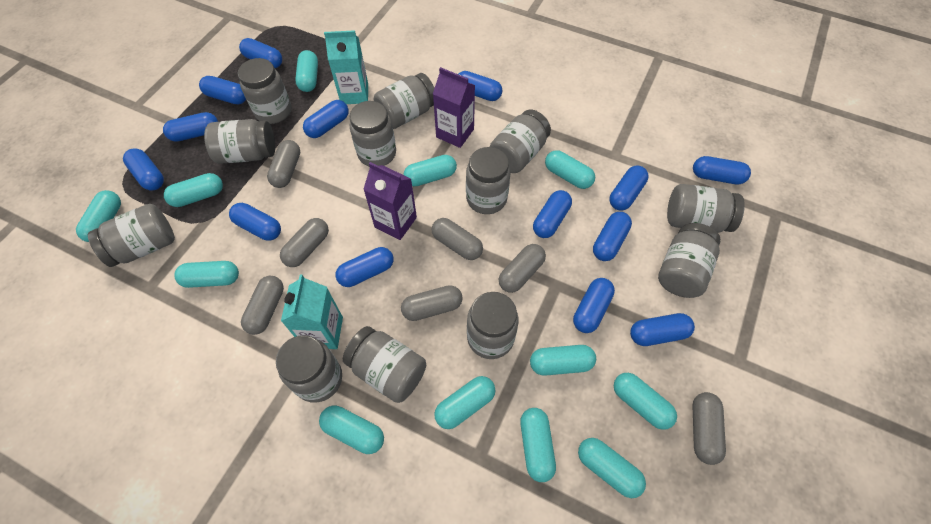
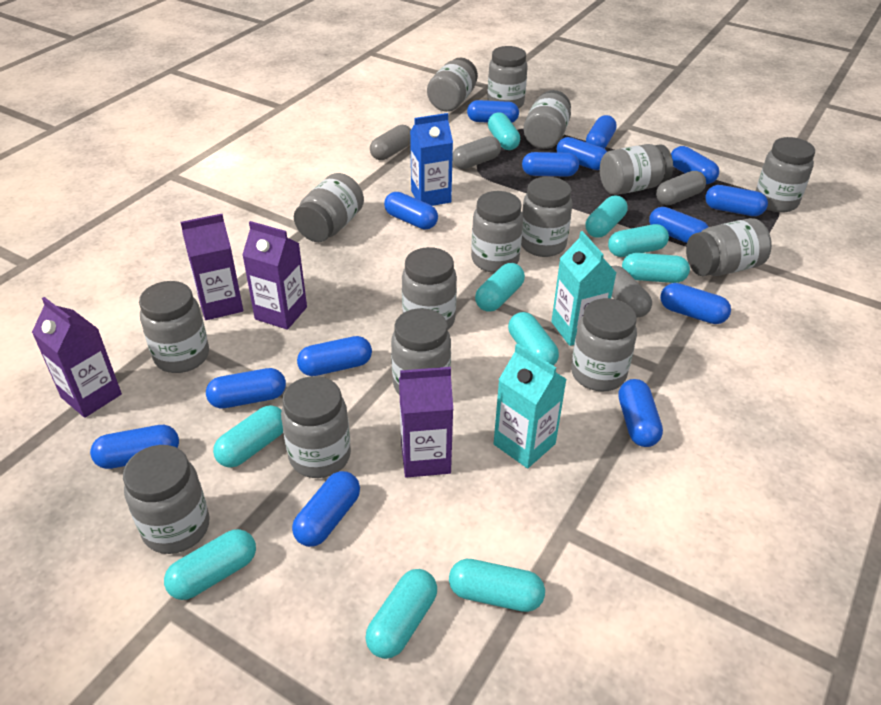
blue carton: none = 0 -> [410,113,453,206] = 1
grey capsule: [241,276,284,335] [267,140,300,188] [280,218,329,267] [401,285,463,321] [432,218,483,260] [499,244,546,293] [692,392,726,465] = 7 -> [370,125,411,160] [452,136,501,169] [611,265,652,318] [656,171,706,205] = 4
grey jar: [88,204,175,267] [204,119,275,164] [238,58,291,124] [276,335,342,403] [343,326,426,403] [350,101,396,167] [374,73,434,129] [466,147,510,214] [467,292,519,359] [489,109,551,173] [658,223,721,298] [667,184,745,233] = 12 -> [123,445,210,554] [139,281,209,373] [281,376,351,478] [294,173,364,242] [391,308,451,395] [402,247,457,330] [427,58,478,112] [471,191,523,273] [487,46,528,109] [521,177,573,257] [524,90,571,149] [571,298,637,391] [600,144,673,195] [686,218,772,276] [756,137,815,212] = 15
purple carton: [363,162,417,240] [433,67,475,148] = 2 -> [32,297,122,418] [180,214,243,320] [242,221,307,330] [399,367,453,478] = 4
turquoise capsule: [76,190,121,242] [164,173,223,207] [174,261,239,288] [295,50,318,92] [319,405,384,454] [403,155,457,187] [434,376,495,429] [520,408,556,482] [530,345,596,376] [545,150,595,189] [578,438,646,498] [614,373,677,430] = 12 -> [164,529,256,600] [213,405,283,468] [365,569,437,659] [449,559,545,612] [475,263,525,312] [488,113,520,150] [508,312,559,366] [586,195,628,238] [608,224,669,257] [622,253,690,283] = 10

